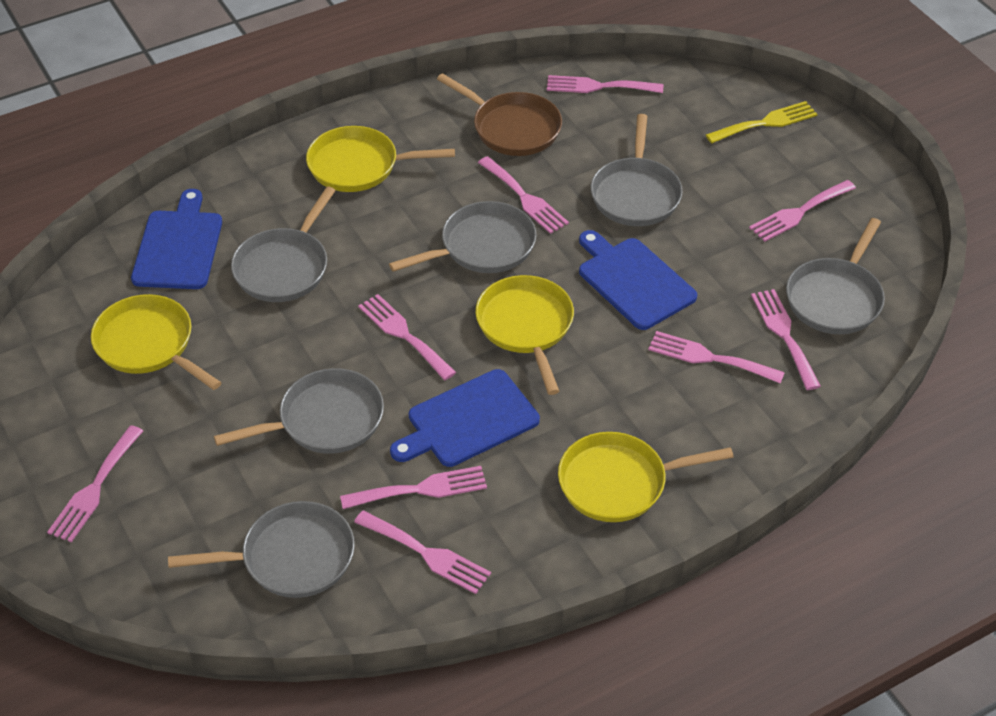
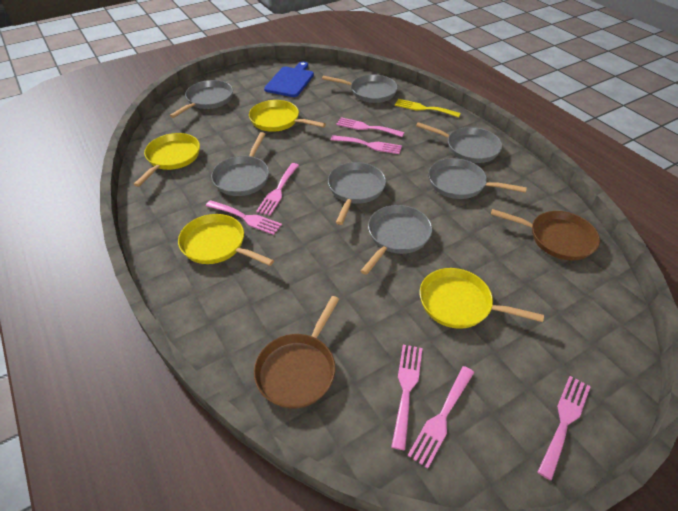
blue cutting board: [131,189,222,289] [390,369,540,467] [579,230,697,330] = 3 -> [264,61,314,97] = 1
brown pan: [437,73,562,156] = 1 -> [254,296,339,409] [491,209,600,261] = 2
grey pan: [168,501,355,598] [214,368,384,454] [231,187,336,302] [389,201,536,273] [591,114,683,226] [786,218,885,334] = 6 -> [170,80,233,118] [211,132,269,196] [322,75,398,103] [328,162,386,225] [361,205,432,275] [416,122,502,163] [428,158,527,199] = 7
pink fork: [47,425,143,543] [340,466,487,509] [354,510,491,594] [358,294,456,380] [478,156,569,234] [547,75,663,93] [648,331,785,384] [749,180,856,242] [751,289,821,390] = 9 -> [206,200,282,235] [256,163,299,216] [331,135,402,154] [336,117,404,137] [391,345,422,450] [407,366,474,469] [538,376,591,481] = 7

